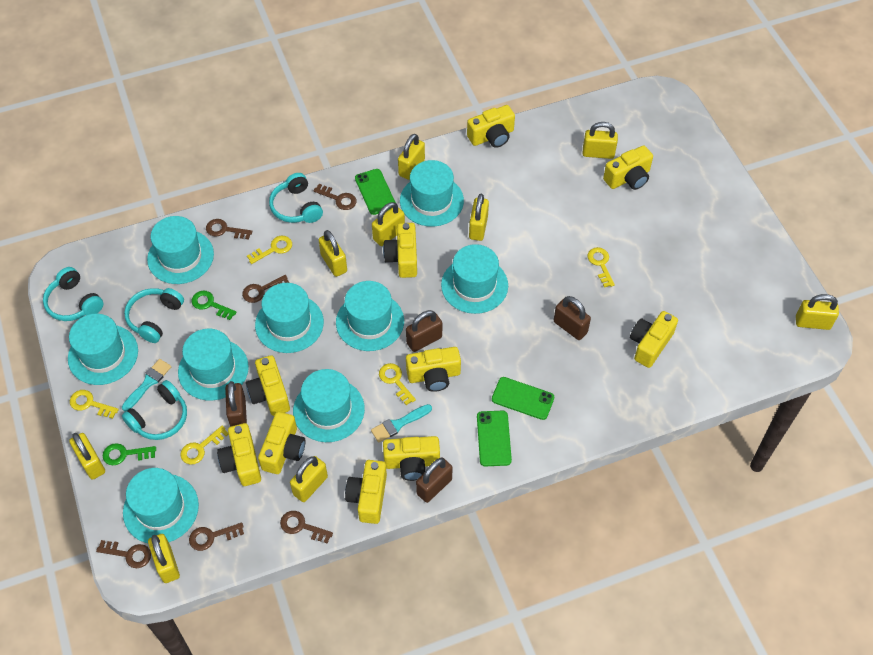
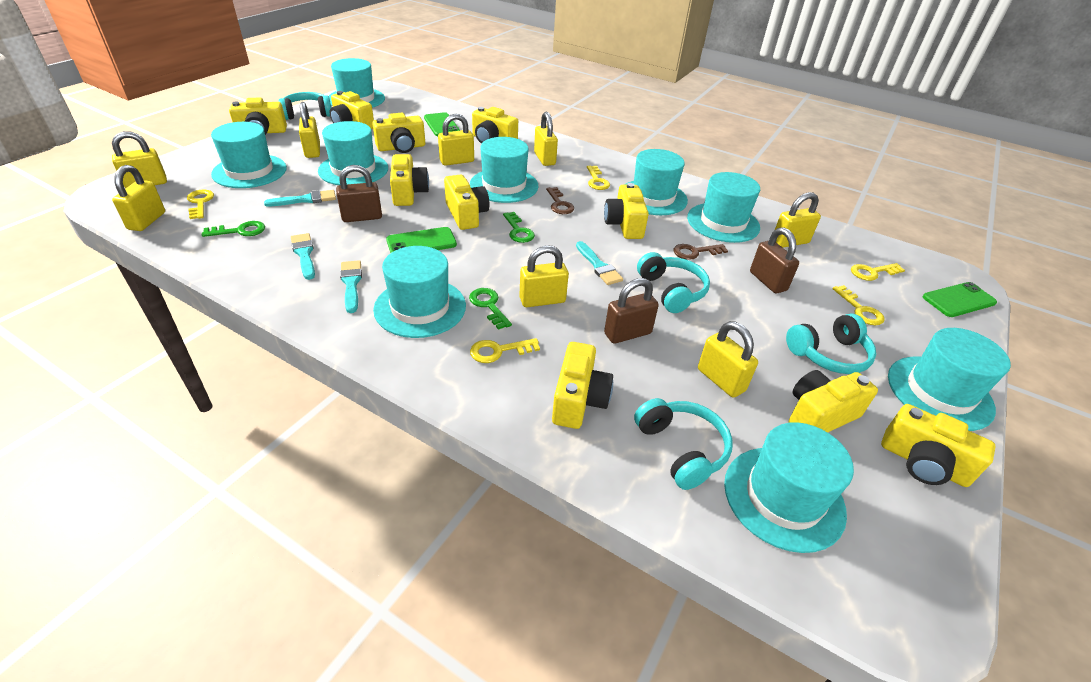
brown key: [96,540,151,568] [189,523,244,551] [206,219,252,240] [242,275,290,303] [280,511,333,544] [313,184,357,210] = 6 -> [546,187,574,214] [673,244,728,260] = 2
brown padlock: [225,381,247,427] [406,310,442,352] [416,458,453,503] [554,296,591,340] = 4 -> [336,165,382,222] [604,278,659,344] [750,227,799,293] = 3
green key: [103,443,156,465] [192,291,237,320] = 2 -> [202,221,265,237] [469,288,512,330] [503,212,535,243] = 3
turquoise brush: [122,359,171,411] [371,404,432,443] = 2 -> [264,190,336,206] [291,233,315,280] [340,260,362,313] [576,241,623,285] = 4
yellow padlock: [69,433,105,480] [148,534,180,583] [290,456,328,502] [319,230,347,277] [372,202,405,246] [398,134,425,180] [469,194,489,241] [583,122,618,159] [796,294,839,330] = 9 -> [112,131,167,188] [112,165,165,231] [299,102,320,158] [438,114,474,166] [519,245,569,307] [534,112,558,166] [698,321,758,398] [775,192,821,248] = 8

